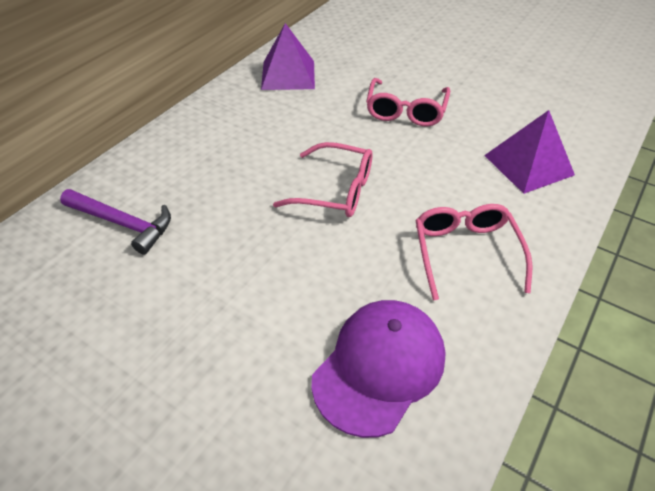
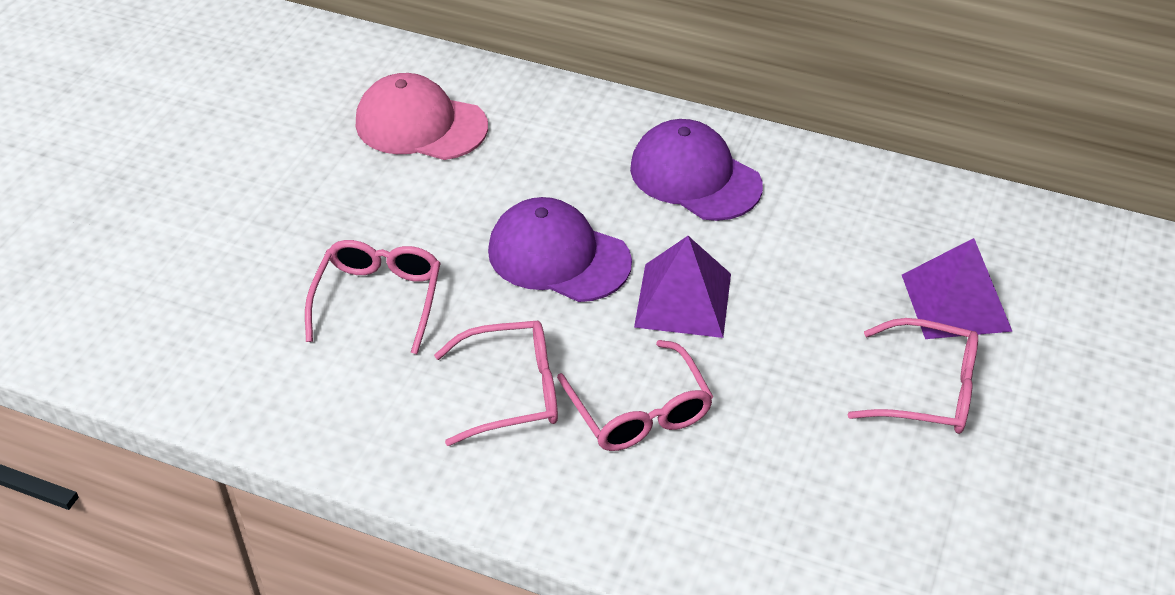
pink cap: none = 0 -> [356,73,488,160] = 1
pink glasses: [273,142,373,217] [366,78,450,126] [416,204,533,301] = 3 -> [305,240,441,354] [434,320,558,446] [557,340,713,451] [848,318,978,434] = 4
purple cap: [312,300,445,438] = 1 -> [488,197,632,302] [630,119,763,221] = 2
purple hammer: [60,189,171,255] = 1 -> none = 0

